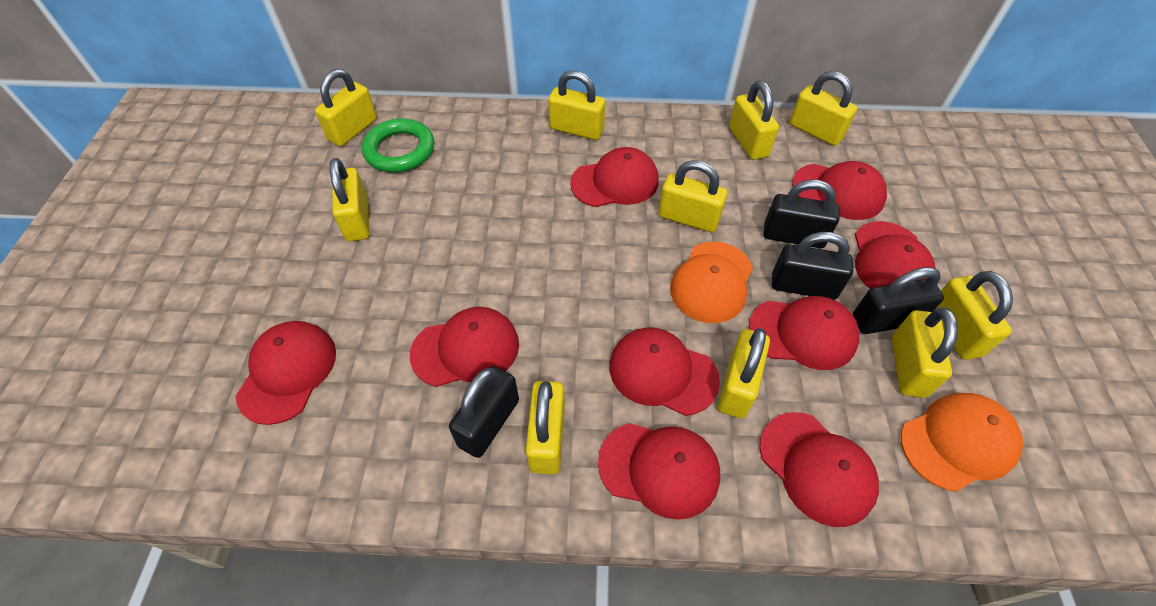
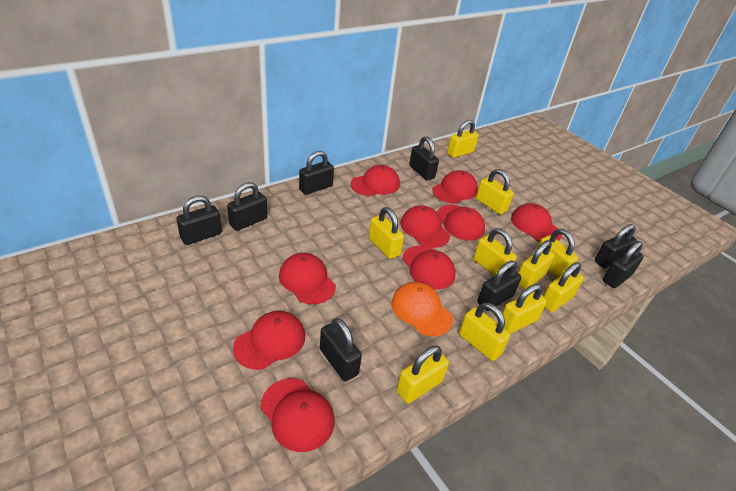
black padlock: [449,366,519,458] [764,180,839,248] [772,232,853,300] [852,267,944,334] = 4 -> [176,195,222,245] [227,182,267,231] [299,151,334,195] [320,318,362,381] [409,136,439,180] [477,261,521,311] [595,224,637,269] [603,241,644,288] = 8
green ring: [362,119,434,172] = 1 -> none = 0
orange cap: [670,242,753,323] [901,393,1023,492] = 2 -> [391,282,453,336] = 1

